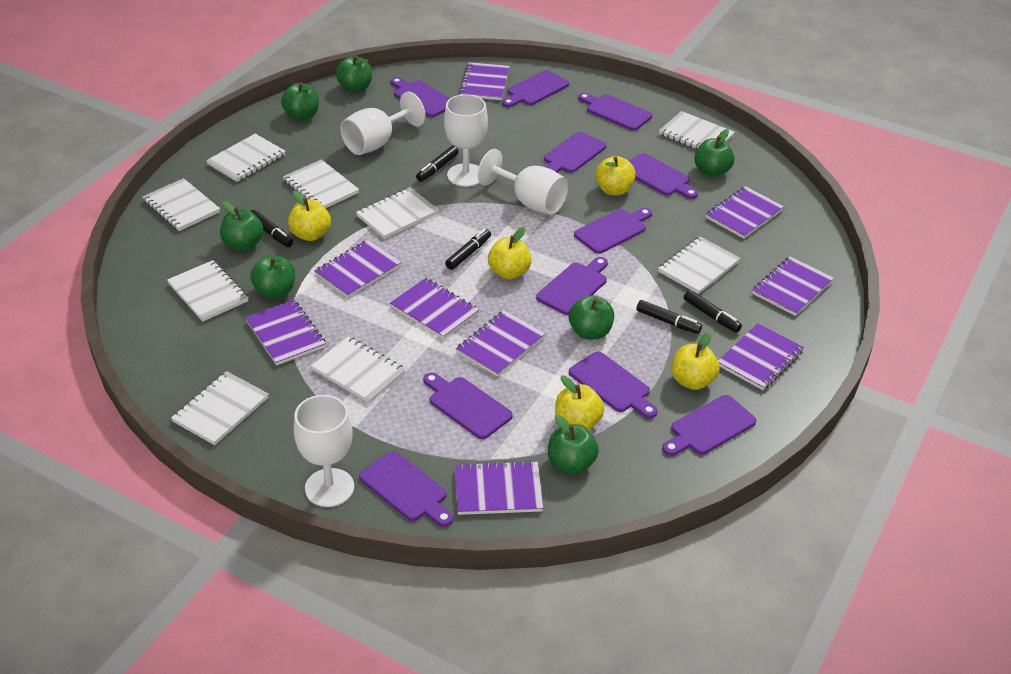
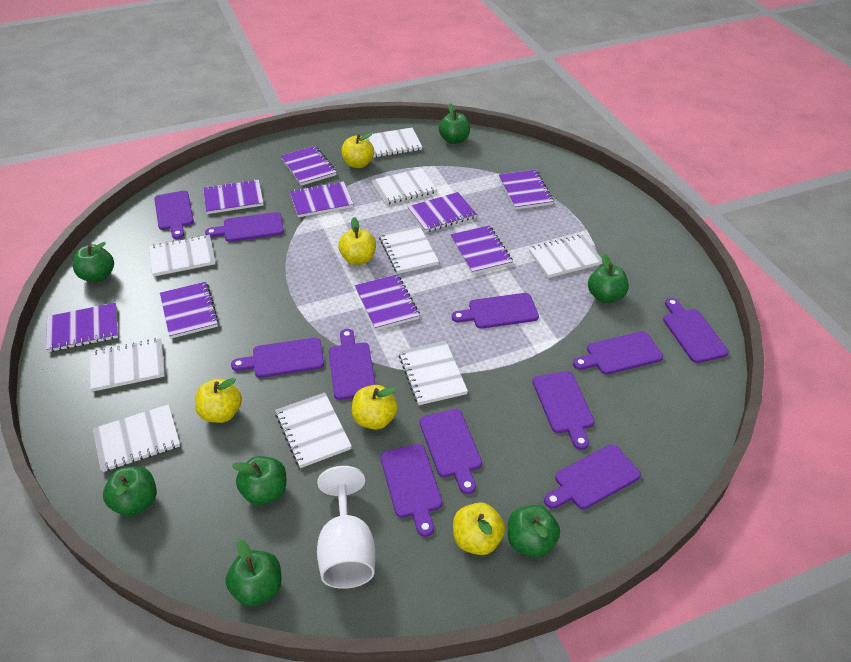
black marker: [251,210,293,247] [416,146,459,182] [445,229,491,270] [636,300,702,334] [684,290,742,332] = 5 -> none = 0
white goblet: [294,395,354,507] [340,92,426,155] [444,94,488,187] [477,149,569,215] = 4 -> [317,466,375,589] = 1

